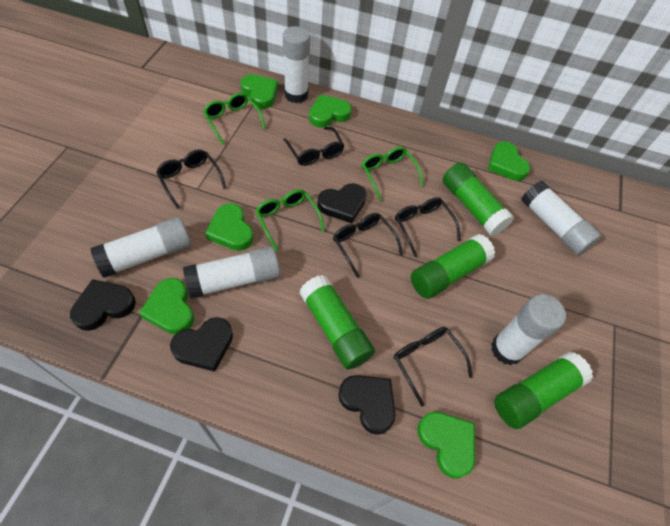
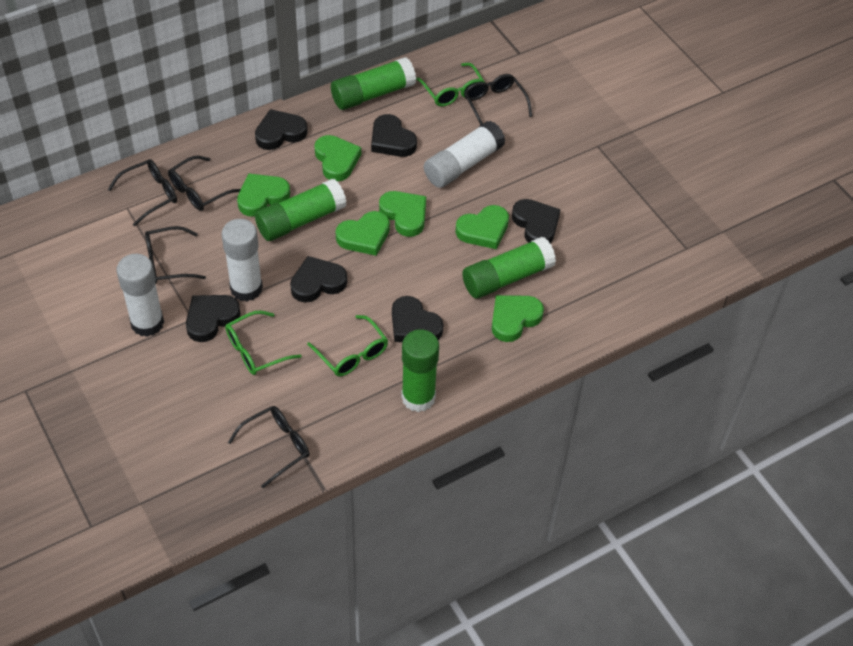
black heart: [70,279,136,331] [170,317,233,372] [317,183,367,223] [338,375,395,435] = 4 -> [186,295,241,342] [255,109,308,150] [290,256,347,303] [371,114,417,157] [392,296,444,342] [512,199,561,243] = 6
white glue stick: [90,217,191,278] [183,246,280,299] [283,26,310,103] [491,294,566,365] [521,181,601,255] = 5 -> [116,254,164,337] [222,219,263,302] [424,121,505,188] = 3

